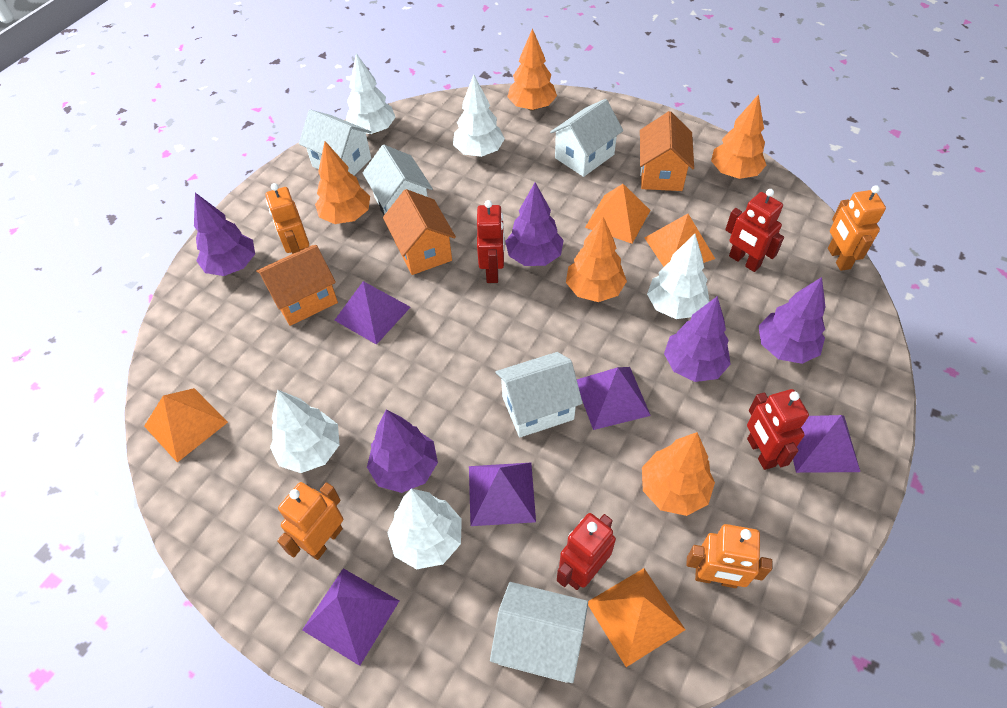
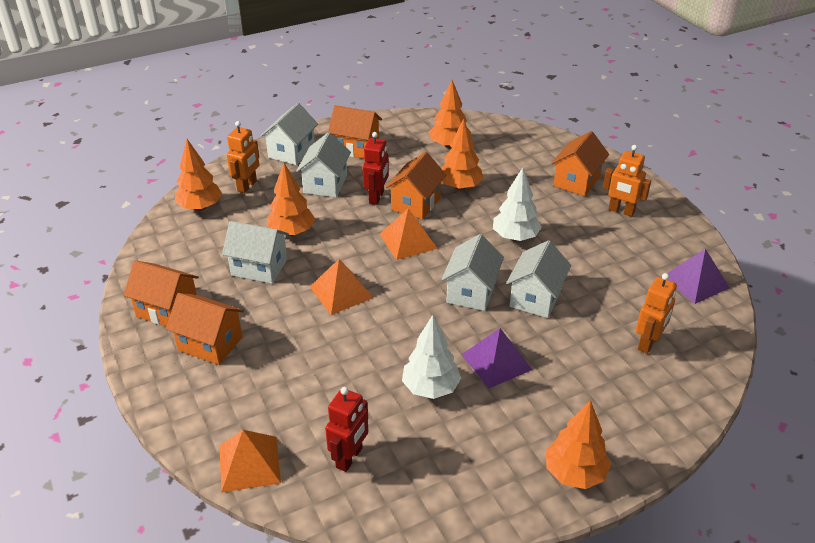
orange house: [256,245,338,326] [383,189,456,275] [640,111,694,191] = 3 -> [123,260,199,326] [166,293,244,365] [328,105,382,159] [386,152,446,220] [551,131,609,196] = 5
orange pyramid: [144,388,228,463] [585,184,650,244] [588,568,686,667] [645,214,715,267] = 4 -> [220,430,281,493] [310,259,373,315] [380,208,438,260] = 3
orange robot: [265,183,309,254] [277,482,343,560] [686,524,772,588] [828,185,886,271] = 4 -> [227,121,259,193] [603,145,651,217] [636,273,677,354] = 3
purple pyramid: [302,568,399,666] [334,281,411,345] [469,463,536,526] [577,367,651,430] [793,415,860,473] = 5 -> [461,328,533,388] [667,248,729,304] = 2
purple tree: [194,193,255,276] [367,409,438,493] [505,182,564,266] [664,296,731,382] [758,277,825,364] = 5 -> none = 0
red robot: [477,200,505,283] [557,513,616,590] [725,189,784,272] [747,389,809,470] = 4 -> [325,387,368,472] [362,132,389,205] = 2
white tree: [270,389,340,473] [346,53,396,134] [387,488,462,569] [453,75,505,157] [647,234,710,319] = 5 -> [402,315,461,399] [493,167,542,241] = 2

